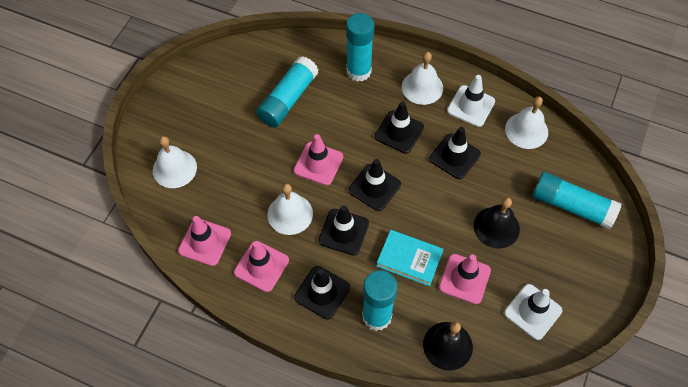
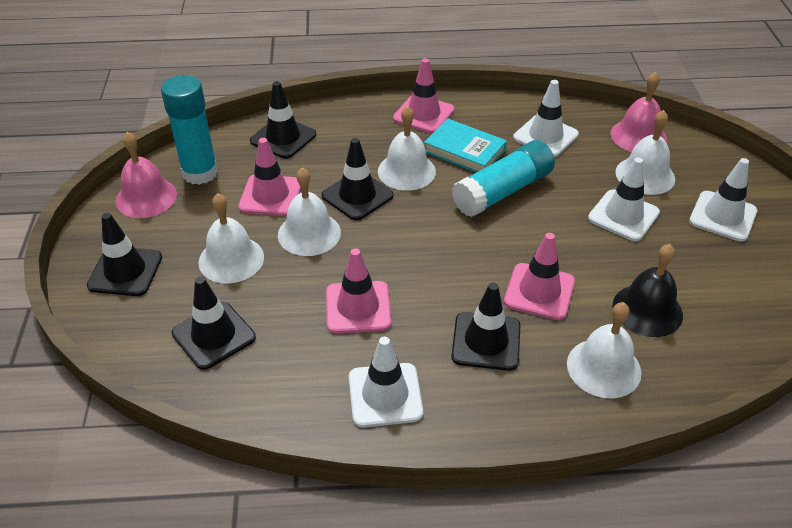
black bell: [423,322,473,371] [474,197,520,249] = 2 -> [613,244,683,337] = 1
pink bell: none = 0 -> [116,132,177,218] [611,72,667,152] = 2
turquoise glue stick: [256,56,318,128] [346,13,374,82] [362,270,397,331] [532,172,622,230] = 4 -> [161,75,218,185] [452,140,555,217] = 2
white bell: [153,136,197,188] [267,183,313,235] [402,52,443,105] [505,96,548,149] = 4 -> [199,193,264,284] [278,167,341,256] [378,106,436,191] [567,302,641,398] [615,110,675,195] = 5
white traffic cone: [447,75,495,127] [504,284,562,340] = 2 -> [349,337,423,427] [513,80,579,157] [588,157,660,241] [689,158,757,242] = 4

